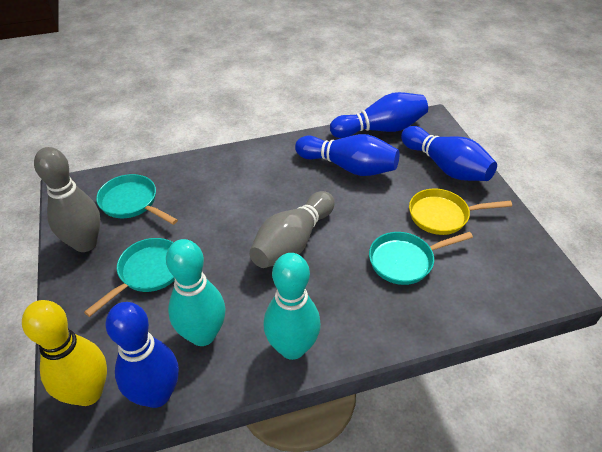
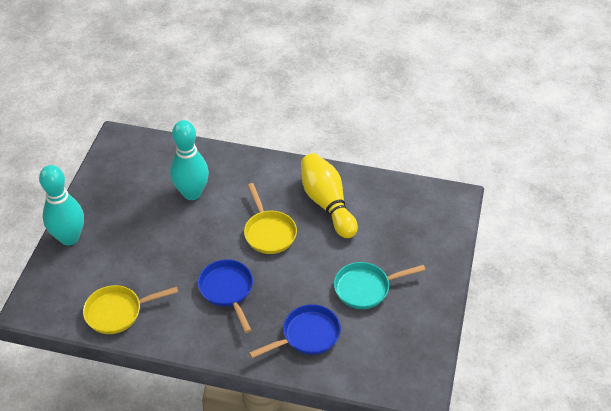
blue bowling pin: [106,302,179,408] [295,134,399,176] [330,92,428,138] [401,126,497,181] = 4 -> none = 0
blue pan: none = 0 -> [198,259,253,333] [249,304,341,358] = 2
grey bowling pin: [34,147,101,252] [249,191,334,268] = 2 -> none = 0
turquoise pan: [84,238,175,317] [96,174,178,225] [369,232,473,285] = 3 -> [334,262,426,309] = 1
yellow pan: [409,189,512,235] = 1 -> [83,285,178,334] [244,183,297,254] = 2

